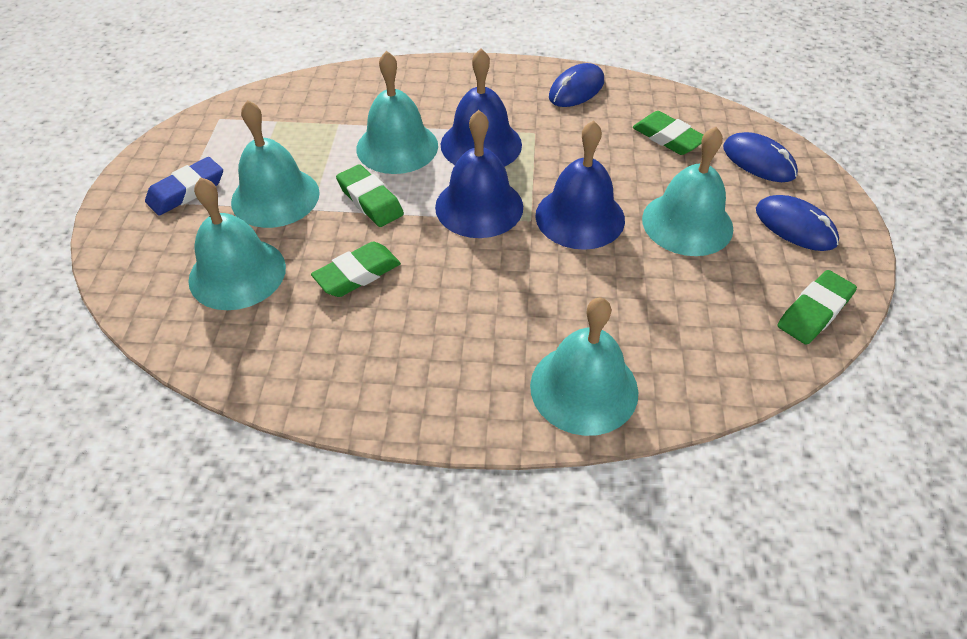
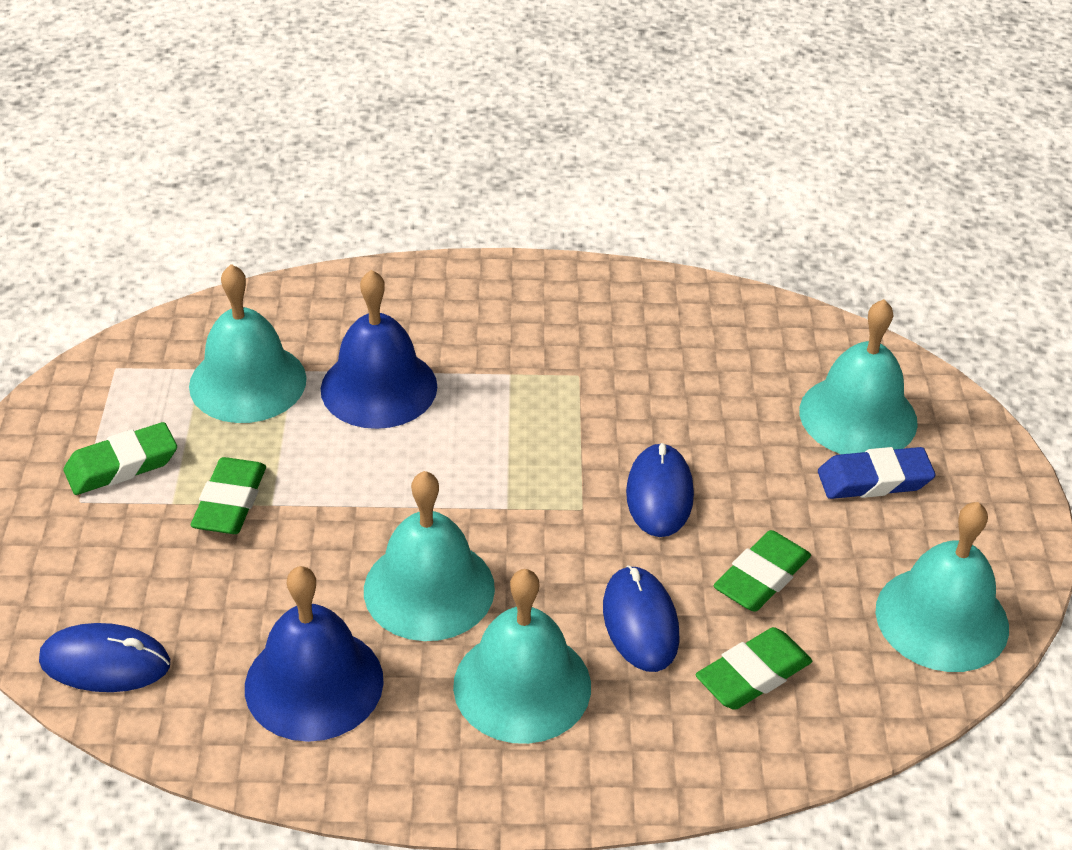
blue bell: [435,110,523,238] [441,49,522,167] [535,120,625,250] = 3 -> [245,566,384,742] [321,270,437,429] = 2

